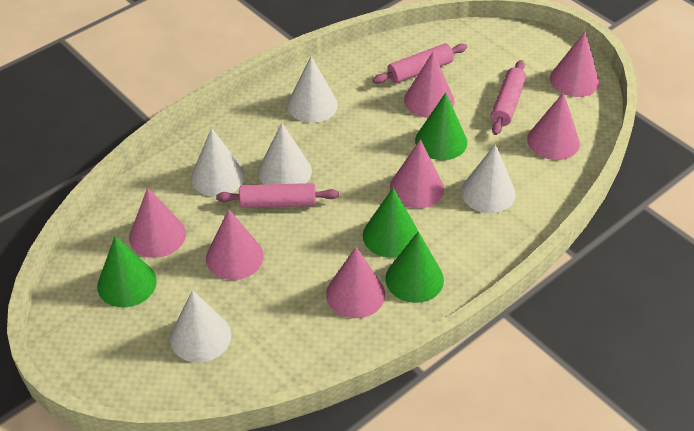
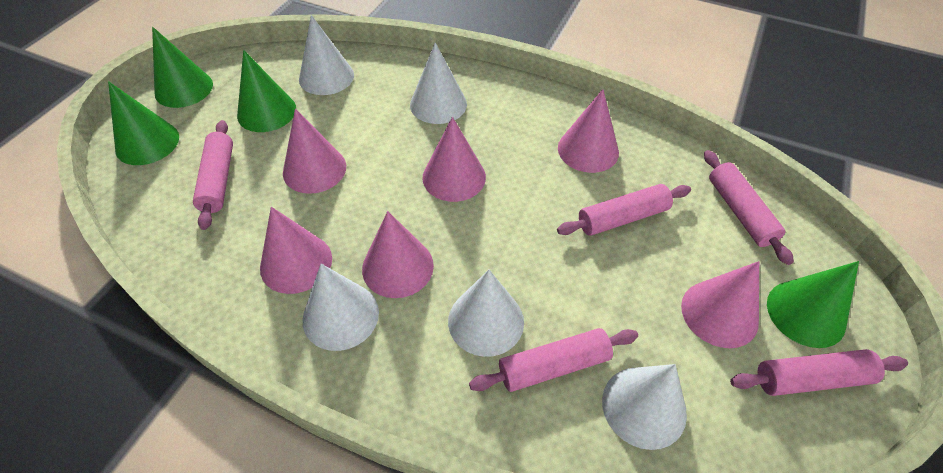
pink cone: [129,187,186,258] [206,209,264,280] [326,247,385,318] [390,139,444,209] [404,52,454,118] [527,92,580,160] [550,32,600,97] = 7 -> [260,207,332,294] [283,109,346,194] [362,211,434,298] [422,117,486,202] [558,89,619,173] [681,261,759,348] = 6
pink rolling pin: [216,183,339,208] [373,44,467,84] [491,60,526,135] = 3 -> [193,120,233,230] [469,328,638,392] [557,184,691,236] [704,150,794,265] [730,349,908,396] = 5

